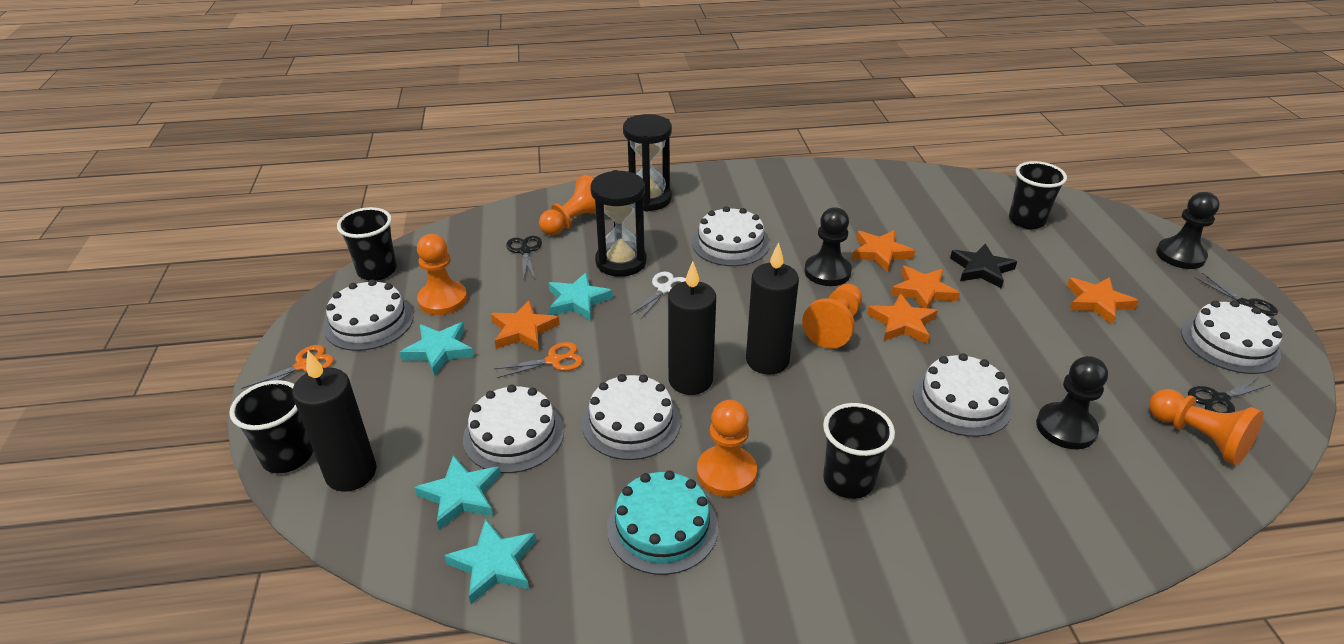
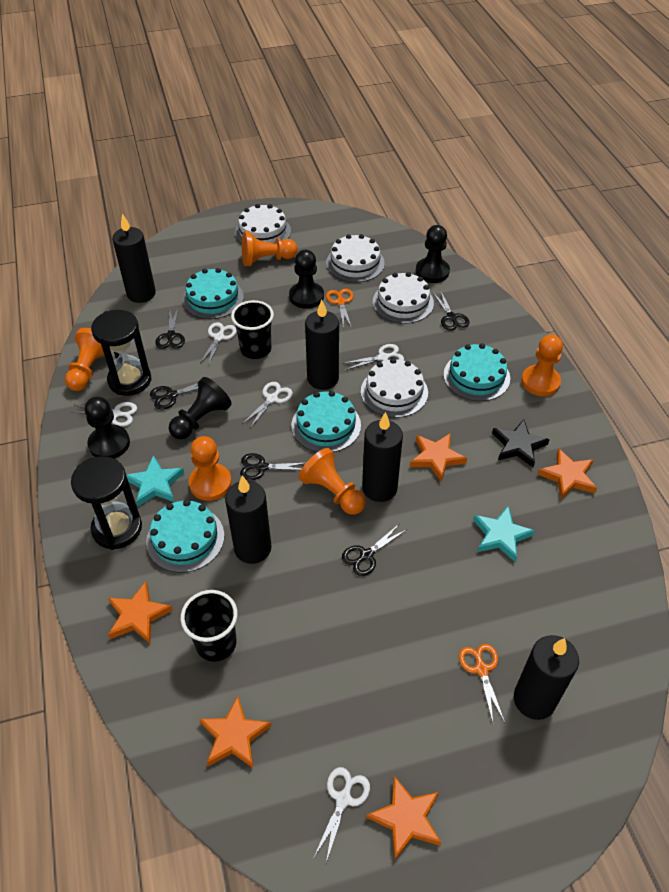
black candle: [292,351,376,492] [668,261,716,395] [746,242,799,375] = 3 -> [112,214,156,303] [225,475,271,564] [305,300,339,390] [362,412,403,502] [514,635,579,720] = 5
black cup: [229,380,313,473] [337,207,397,281] [823,403,895,499] [1009,161,1067,229] = 4 -> [180,590,238,662] [231,300,274,359] = 2
black pawn: [805,207,852,286] [1036,356,1108,449] [1156,192,1219,269] = 3 -> [85,396,130,459] [168,377,232,440] [289,250,324,309] [416,225,450,283] = 4
black scissors: [506,236,542,280] [1188,378,1270,413] [1195,273,1278,316] = 3 -> [150,378,211,410] [155,308,185,349] [240,453,306,480] [342,523,406,576] [433,290,470,331] = 5
turquoise cake: [607,471,718,575] = 1 -> [146,500,224,573] [182,268,244,319] [291,391,361,452] [444,343,510,401] = 4
turquoise star: [399,322,474,376] [414,455,501,530] [444,519,536,604] [549,272,613,321] = 4 -> [126,455,184,507] [473,506,535,562] = 2
white cake: [324,279,414,351] [463,385,564,473] [582,374,681,460] [692,206,769,266] [913,353,1012,437] [1181,300,1282,374] = 6 -> [235,204,291,244] [326,234,385,282] [361,358,428,418] [373,272,434,324] = 4
white scissors: [631,272,686,319] = 1 -> [71,402,137,427] [200,322,237,366] [242,382,293,428] [314,767,370,863] [342,344,404,370] = 5

